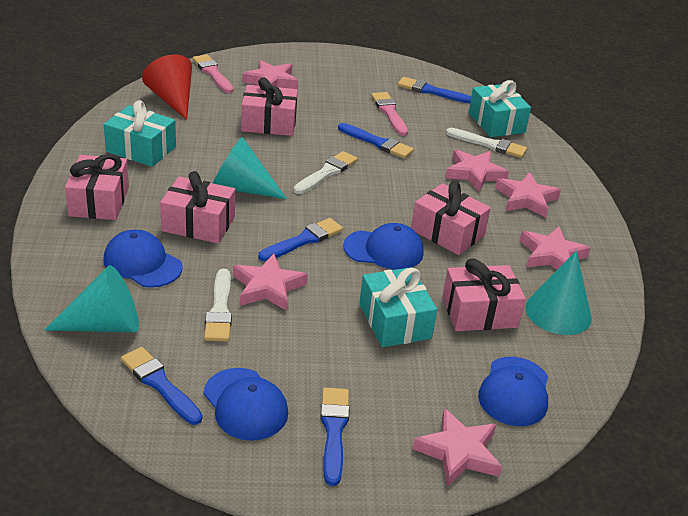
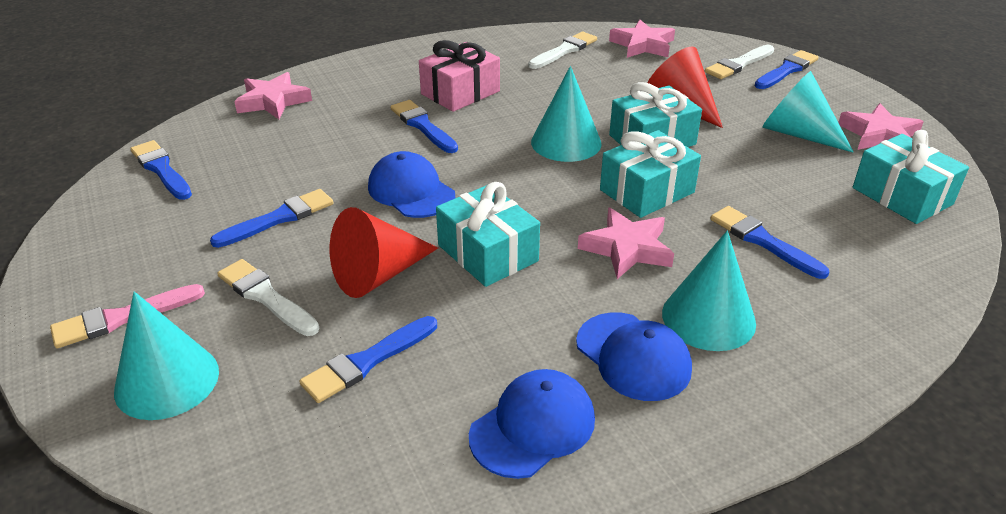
blue brush: [121,347,202,425] [258,218,343,261] [320,388,349,486] [338,123,414,158] [398,77,471,103] = 5 -> [130,140,192,200] [210,189,333,248] [299,316,437,403] [391,100,458,153] [711,206,829,279] [755,50,819,89] = 6
blue cap: [103,230,183,288] [203,368,288,441] [343,223,424,270] [478,357,548,426] = 4 -> [368,151,455,218] [469,369,595,479] [576,312,692,401] = 3
pink brush: [193,54,234,93] [371,92,408,136] = 2 -> [50,284,205,348] = 1
pink gift: [65,154,129,220] [160,171,235,244] [241,77,298,136] [411,181,491,255] [442,259,526,331] = 5 -> [419,40,500,112] = 1
pink star: [233,254,308,311] [242,60,298,89] [412,408,502,487] [445,149,509,192] [495,172,561,218] [520,226,590,269] = 6 -> [234,72,312,119] [578,208,674,279] [609,20,675,58] [838,103,924,150] = 4
red cone: [142,55,192,120] = 1 -> [330,207,438,298] [647,46,723,128] = 2
turquoise cone: [44,265,139,332] [213,137,287,199] [525,251,592,335] = 3 -> [114,291,219,420] [531,66,602,162] [662,231,756,351] [762,71,854,152] = 4
turquoise gift: [104,100,176,167] [359,267,437,347] [469,80,531,137] = 3 -> [436,182,540,287] [600,130,701,218] [609,82,702,147] [853,130,969,224] = 4

